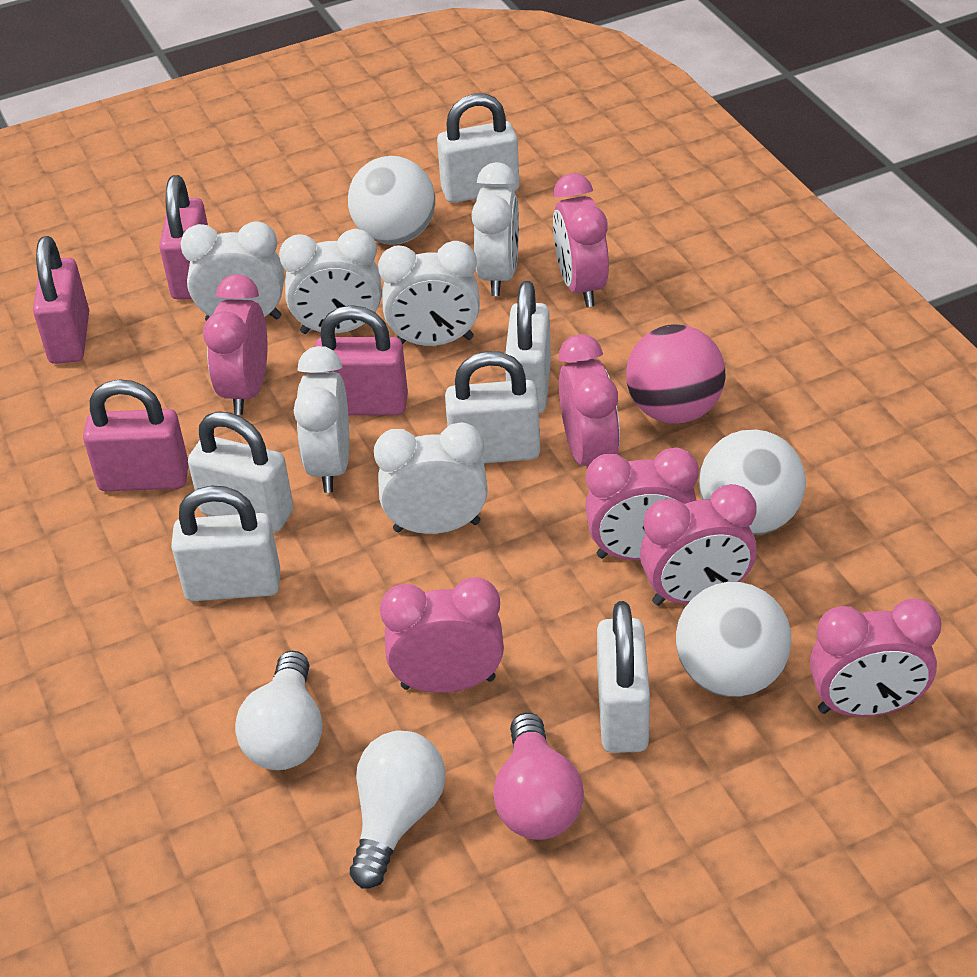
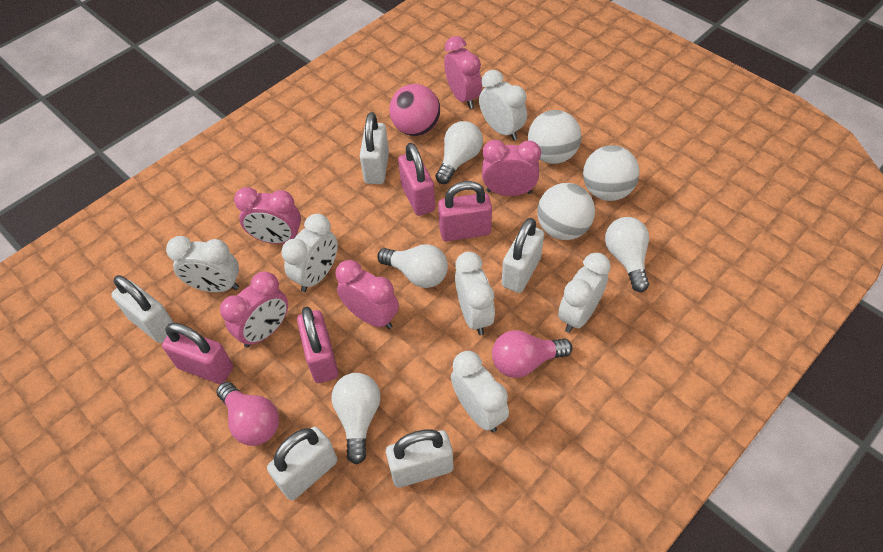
pink clock: [203,274,267,415] [380,577,504,693] [553,173,609,307] [559,335,620,466] [585,447,699,560] [640,484,757,606] [810,598,941,717] = 7 -> [220,272,288,348] [234,187,301,244] [336,260,399,329] [444,36,482,109] [482,140,541,196] = 5
pink light bulb: [493,712,584,840] = 1 -> [217,382,279,446] [492,330,572,378] = 2
white light bulb: [235,651,322,770] [350,731,445,888] = 2 -> [331,373,380,465] [377,244,448,288] [435,121,483,184] [605,217,649,292] = 4
white padlock: [171,486,280,601] [188,412,293,532] [437,93,520,203] [445,351,540,463] [505,281,551,413] [597,601,650,753] = 6 -> [111,275,174,343] [267,427,338,500] [360,112,389,184] [386,429,453,488] [502,218,544,293] = 5

